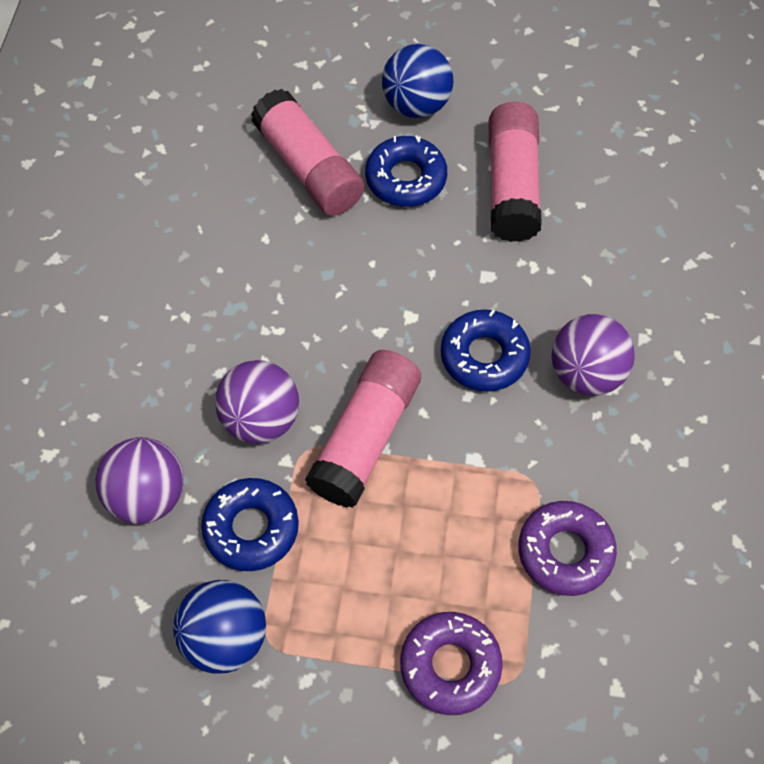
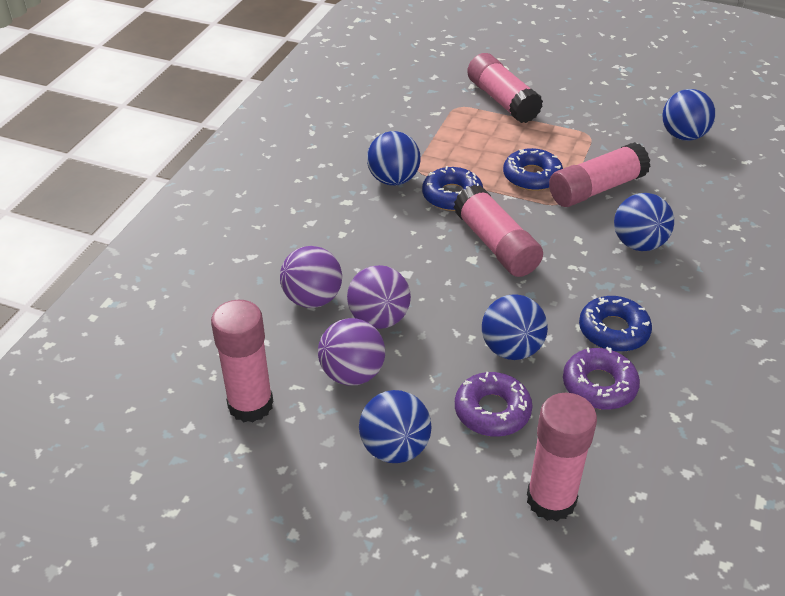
blue ball: [173,580,266,674] [382,44,453,118] = 2 -> [359,390,431,463] [367,131,421,186] [482,294,548,360] [614,193,674,251] [662,89,716,141] = 5
pink glue stick: [251,89,364,216] [305,350,421,508] [489,102,542,242] = 3 -> [211,300,273,422] [453,185,543,277] [467,53,543,123] [527,393,597,521] [549,142,651,207] = 5

